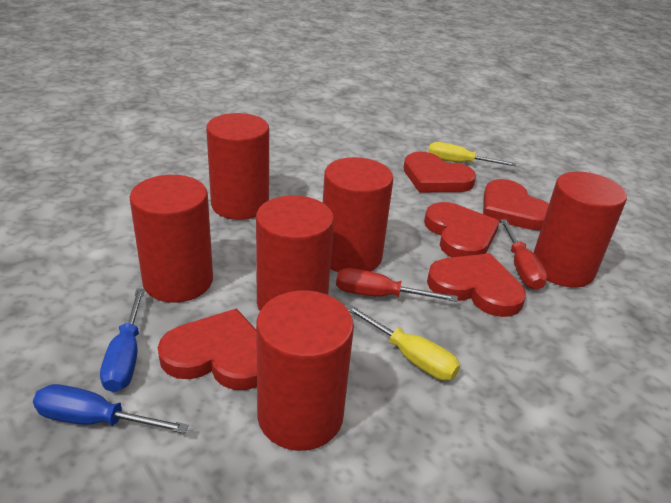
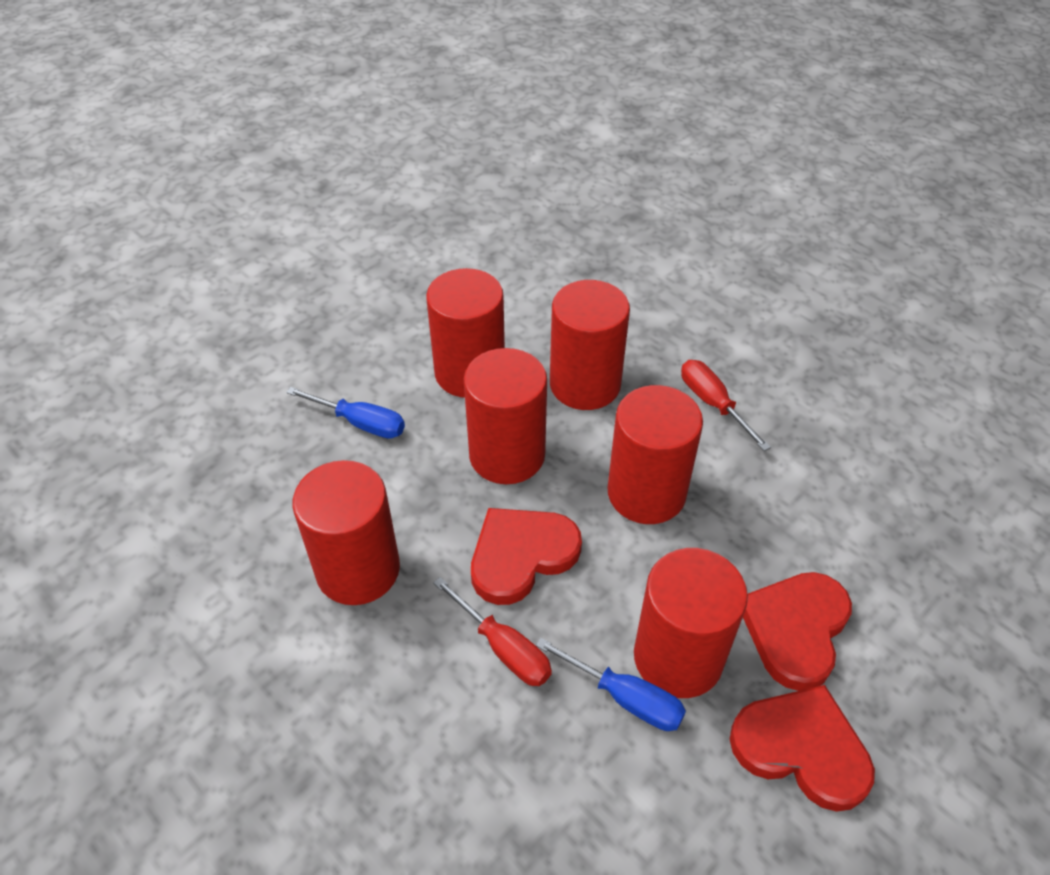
red heart: [158,308,257,390] [404,152,476,192] [424,202,500,257] [427,253,526,317] [483,179,549,230] = 5 -> [471,508,582,605] [730,685,875,812] [743,572,852,691] = 3
yellow screwdriver: [346,304,460,380] [428,142,516,166] = 2 -> none = 0

